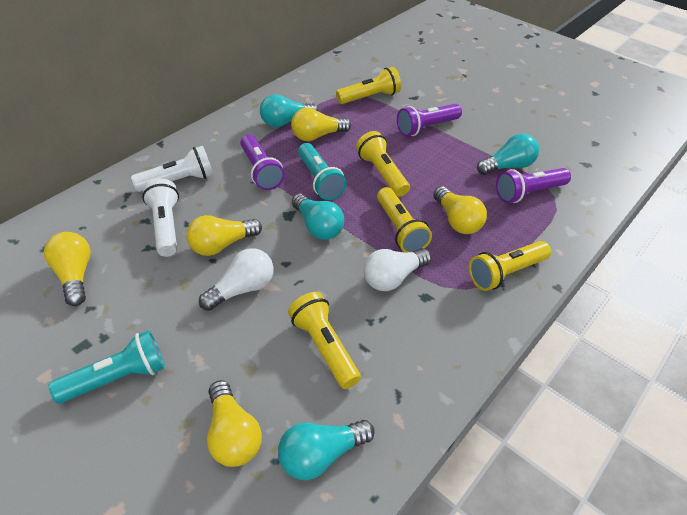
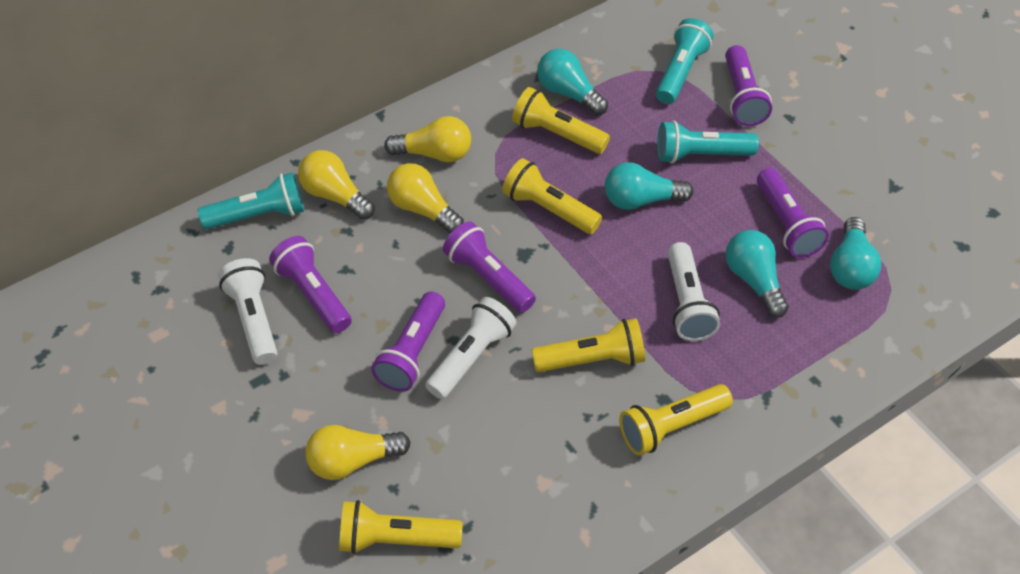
purple flashlight: [240,135,285,190] [397,104,462,136] [496,168,571,203] = 3 -> [269,236,352,333] [371,291,445,392] [443,221,536,313] [725,45,772,126] [757,168,829,258] = 5
turquoise flashlight: [49,330,165,403] [298,143,347,200] = 2 -> [198,172,304,229] [656,18,714,104] [657,121,759,164] = 3
white flashlight: [131,146,213,192] [142,178,179,257] = 2 -> [218,258,278,365] [425,297,517,399] [668,242,720,341] = 3
white light bulb: [199,248,274,311] [364,248,431,291] = 2 -> none = 0
yellow light bulb: [44,232,91,306] [186,215,262,256] [207,380,262,467] [291,108,351,141] [433,186,487,234] = 5 -> [298,150,375,220] [305,425,411,480] [384,116,471,162] [387,163,464,234] = 4

